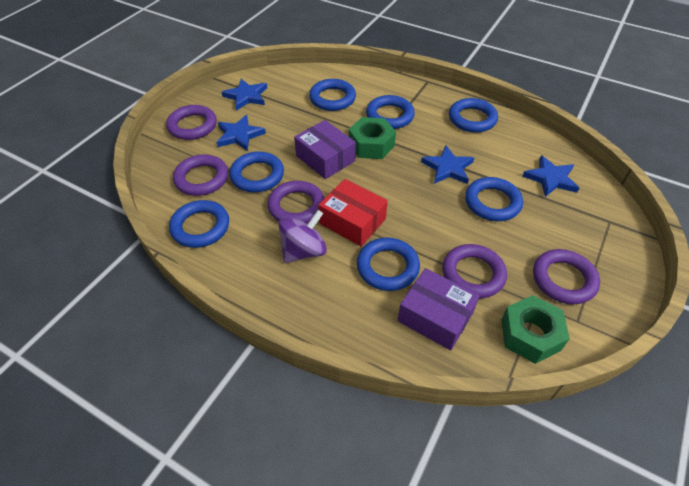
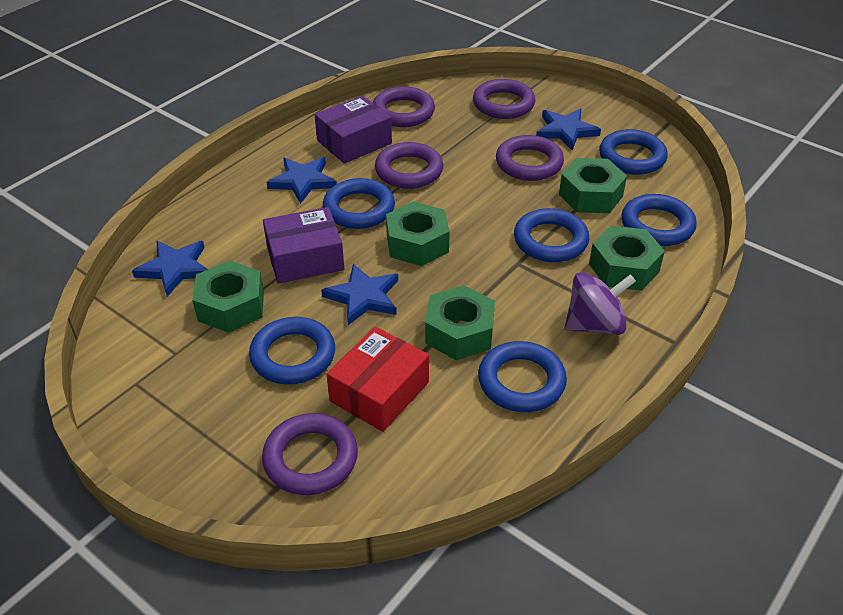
blue ring: [169,200,229,248] [229,151,284,192] [309,79,356,111] [357,238,420,291] [366,95,415,129] [449,98,498,133] [465,177,523,221] = 7 -> [249,317,335,385] [323,178,395,229] [478,341,567,412] [514,208,589,262] [599,129,668,175] [621,194,697,246] = 6
green nut: [349,117,396,159] [501,295,570,364] = 2 -> [192,260,264,333] [386,201,450,266] [425,285,495,360] [559,158,627,213] [589,226,665,291] = 5

